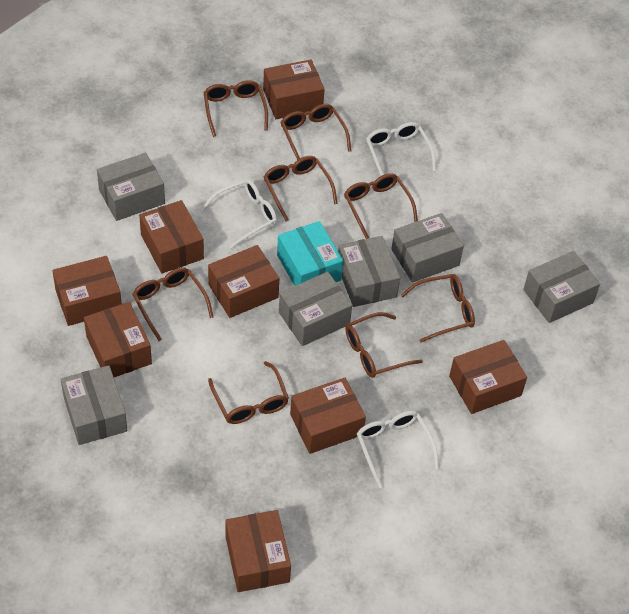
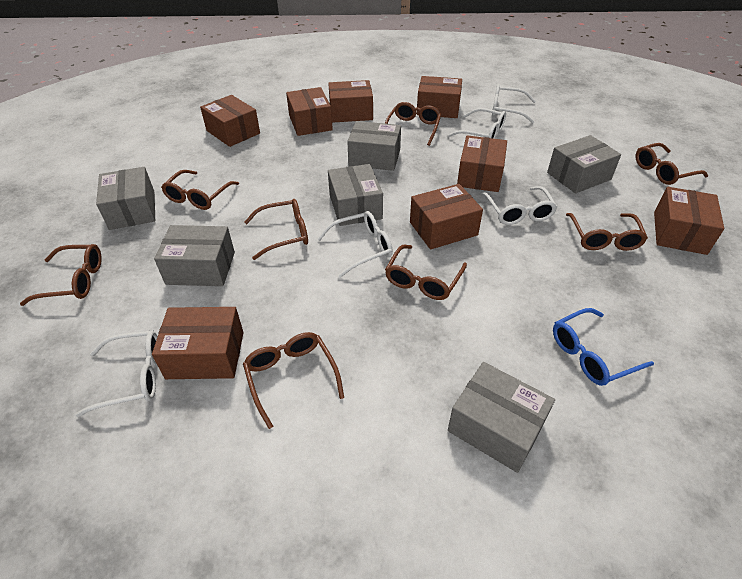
blue glasses: none = 0 -> [553,308,654,386] = 1
turquoise box: [277,221,343,286] = 1 -> none = 0
white glasses: [201,179,277,249] [357,411,439,489] [366,122,436,176] = 3 -> [75,331,158,417] [317,211,393,278] [447,108,506,139] [481,186,557,225] [492,84,536,123] = 5

